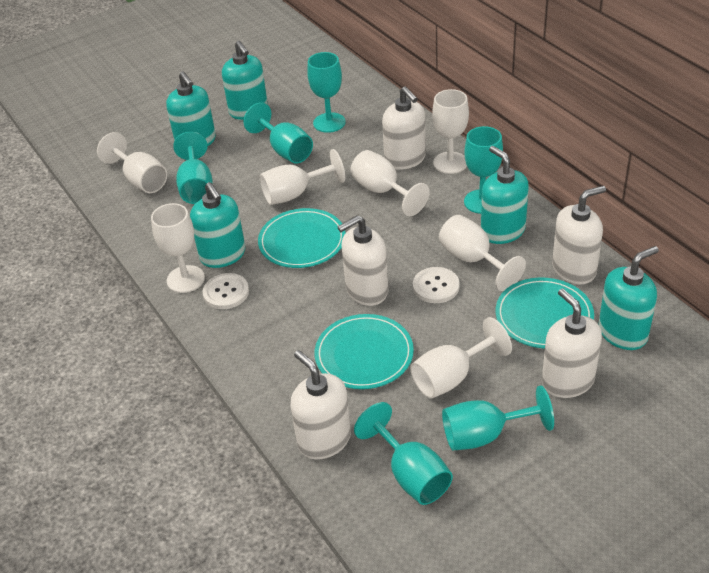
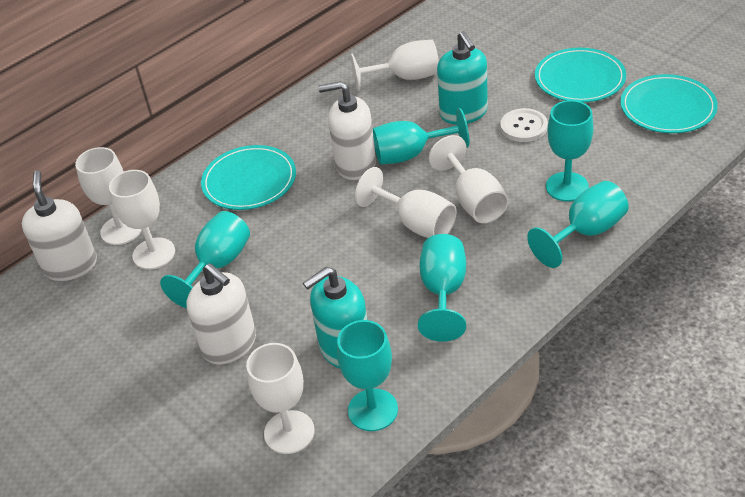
turquoise soap dispenser: [166,71,216,147] [190,182,245,268] [222,41,268,120] [481,146,529,244] [598,246,659,350] = 5 -> [303,267,367,368] [437,31,488,125] = 2
white button: [202,273,249,309] [413,267,460,303] = 2 -> [500,108,548,142] = 1
white goblet: [97,132,167,193] [151,203,205,293] [260,149,345,205] [350,150,430,216] [410,317,512,399] [433,89,469,174] [439,215,526,291] = 7 -> [75,147,142,245] [109,170,175,269] [246,343,315,454] [351,40,439,91] [355,167,457,238] [429,135,509,223] = 6
white soap dispenser: [290,350,351,459] [337,215,389,306] [382,86,426,170] [542,289,602,398] [552,186,606,284] = 5 -> [22,170,97,281] [187,263,256,365] [318,81,376,180] = 3

